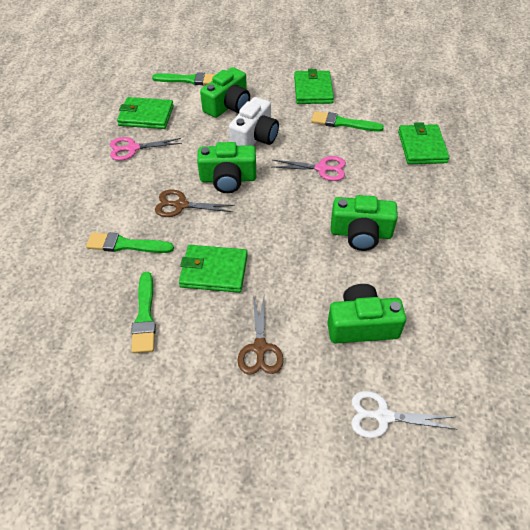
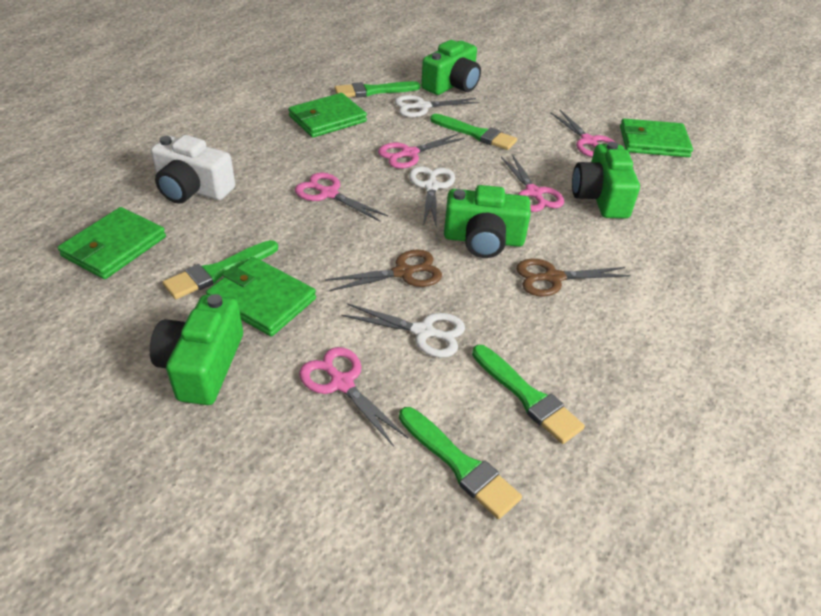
green brush: [86,232,174,253] [131,272,156,353] [152,72,216,85] [311,111,384,132] = 4 -> [163,240,278,299] [335,81,420,98] [399,407,522,519] [430,114,517,150] [472,345,585,444] = 5
pink scissors: [110,137,182,161] [273,156,346,181] = 2 -> [295,173,388,221] [299,347,408,447] [378,134,465,169] [501,154,564,212] [550,110,615,157] = 5
white scissors: [351,391,456,438] = 1 -> [341,303,465,358] [395,95,480,117] [409,166,455,228] = 3

